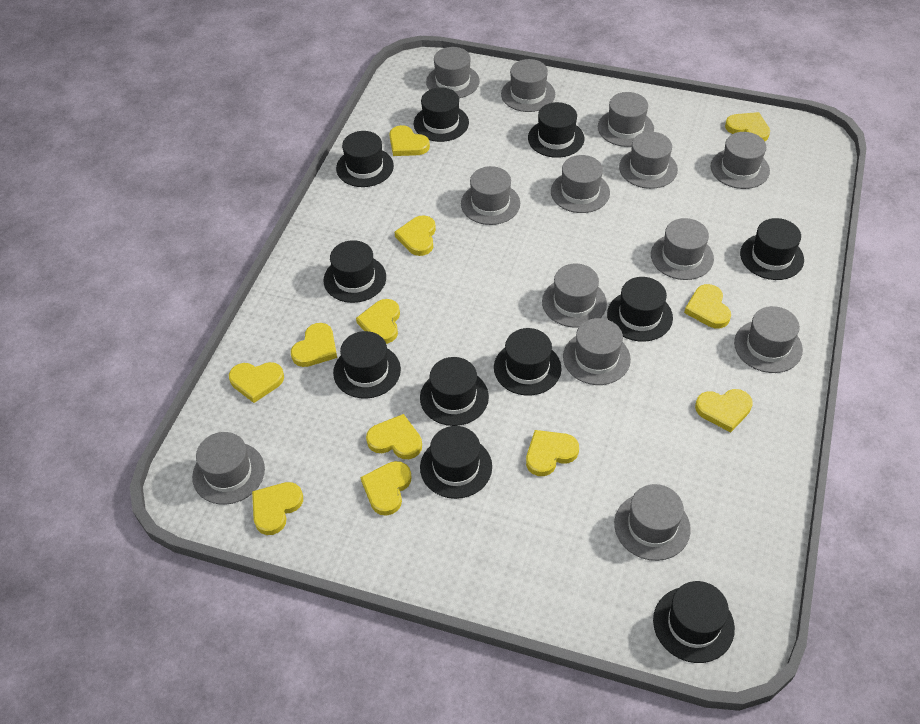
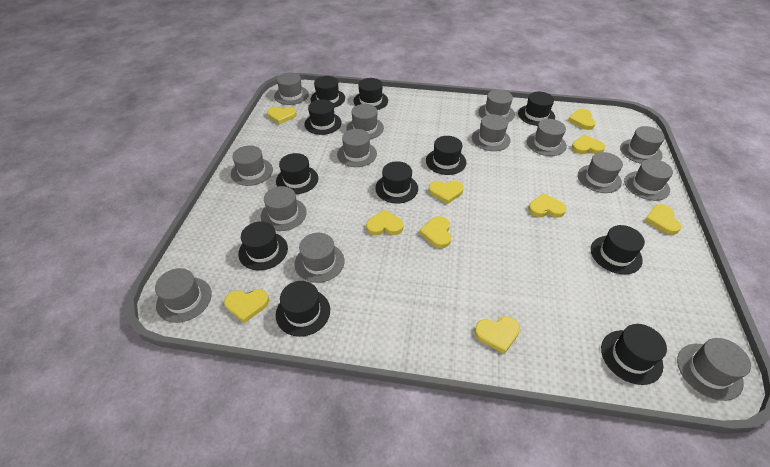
grey hat: [192,432,265,504] [426,47,480,98] [461,166,520,225] [501,59,555,112] [542,263,607,328] [551,155,610,213] [563,318,631,385] [598,92,654,147] [614,484,691,561] [619,132,678,189] [651,218,714,280] [711,132,770,189] [734,306,803,373] = 13 -> [155,268,212,323] [231,145,273,186] [261,186,307,231] [274,72,309,105] [294,233,345,283] [337,129,377,167] [346,104,384,139] [472,114,511,151] [478,90,515,122] [527,119,567,156] [578,152,623,193] [620,126,665,164] [624,159,673,201] [677,338,751,401] = 14
yellow heart: [229,362,284,403] [252,482,303,535] [291,323,337,367] [356,299,400,344] [361,461,412,516] [366,414,422,459] [389,125,430,156] [394,215,436,256] [526,430,579,476] [684,284,731,328] [695,389,753,433] [725,112,770,141] = 12 -> [224,289,269,323] [267,107,297,124] [366,209,404,235] [419,216,451,248] [428,181,464,204] [474,316,520,354] [528,193,566,218] [568,109,596,130] [572,135,605,154] [644,204,681,235] = 10

